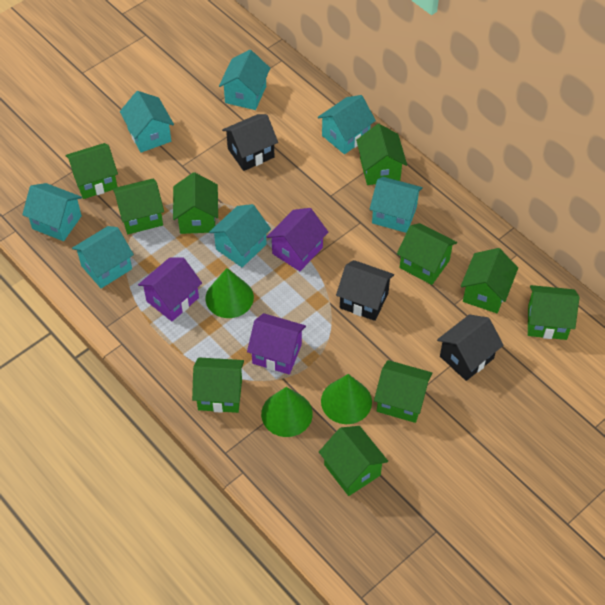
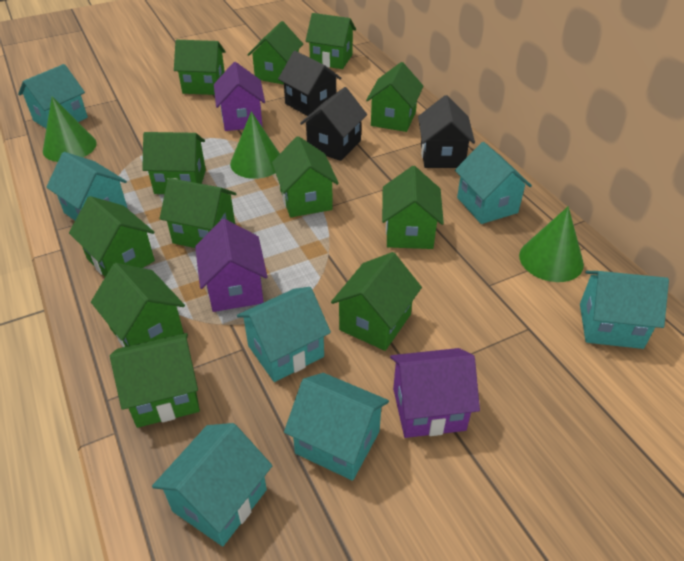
green house: [65,143,118,199] [113,179,164,234] [173,172,218,234] [192,357,244,413] [319,426,388,496] [356,124,407,185] [374,360,432,423] [397,223,457,285] [461,248,518,313] [528,285,579,340] = 10 -> [69,196,155,277] [91,263,185,347] [110,333,200,428] [142,132,206,194] [160,178,236,248] [174,40,226,95] [247,21,303,85] [272,136,339,217] [305,13,356,69] [331,252,422,351] [366,62,424,132] [382,166,444,249] = 12

